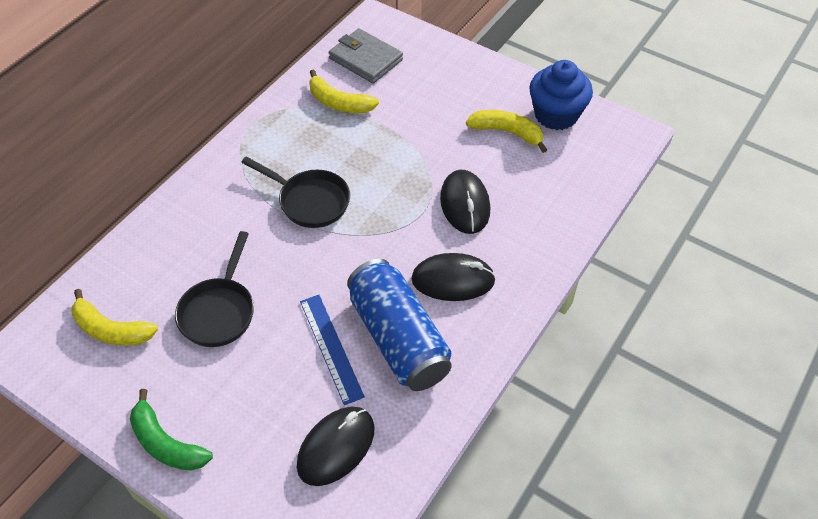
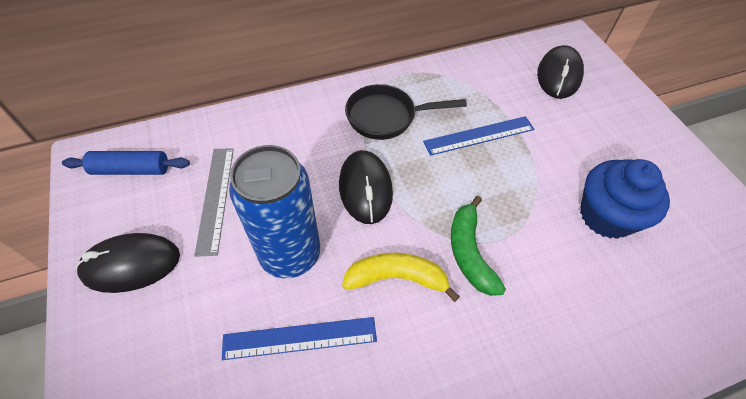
black pan: [175,231,254,347] [241,156,350,228] = 2 -> [345,84,467,140] = 1
blue rolling pin: none = 0 -> [62,151,190,175] = 1
blue ruler: [300,295,365,405] = 1 -> [222,317,377,360] [423,116,534,156] = 2
grey ruler: none = 0 -> [194,148,234,257] = 1
grey wallet: [329,28,403,84] = 1 -> none = 0
yellow banana: [72,289,158,345] [309,70,379,113] [466,110,547,153] = 3 -> [342,253,460,302] = 1

